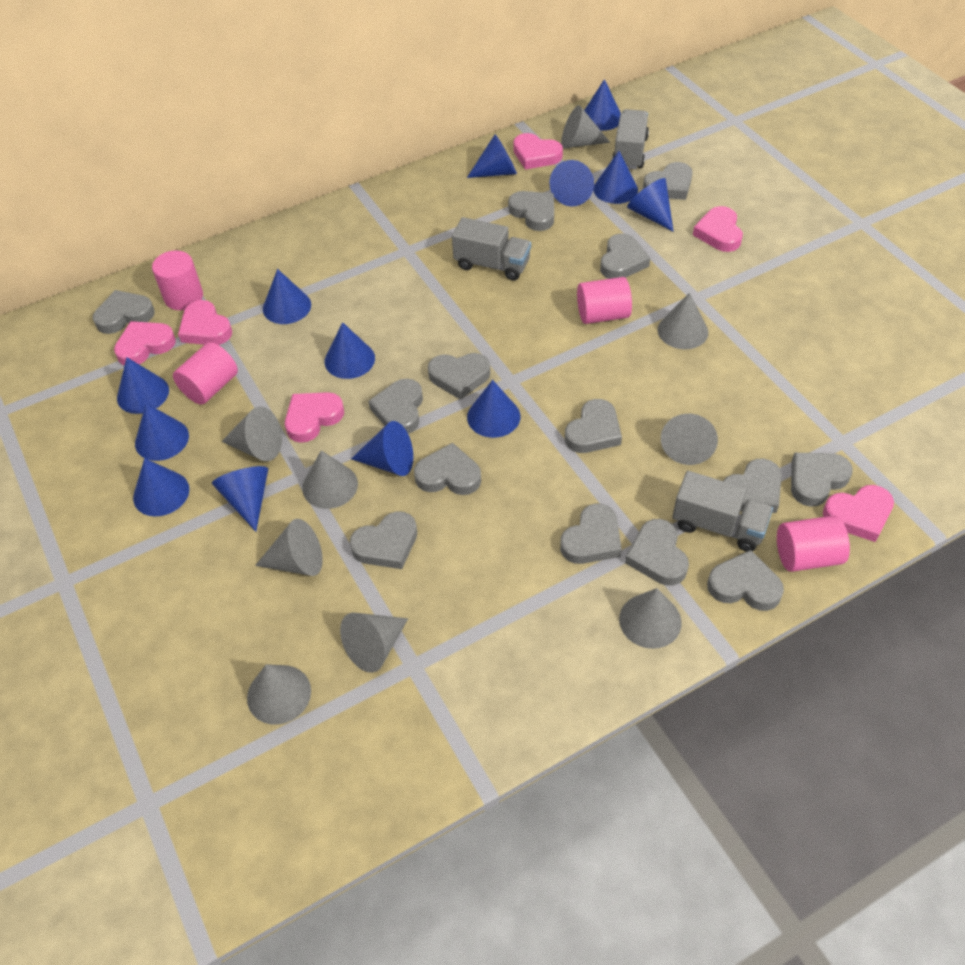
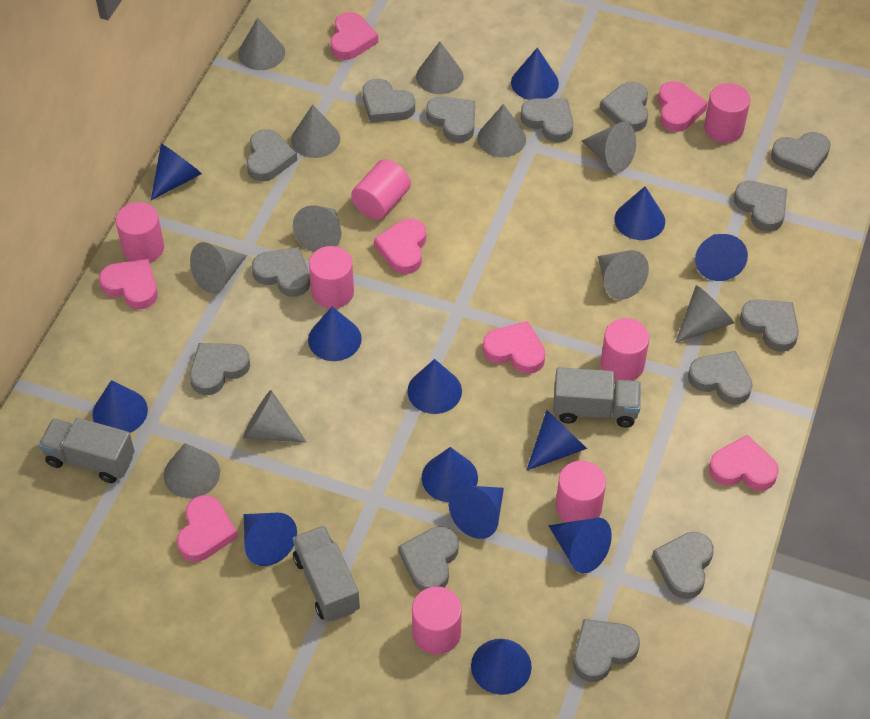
grey cone: [221,407,282,461] [247,664,311,725] [255,519,323,576] [302,450,358,509] [340,613,408,673] [561,105,610,148] [619,588,681,649] [658,293,708,349] [661,414,718,465] = 9 -> [164,443,220,498] [190,242,247,294] [238,18,285,70] [243,390,307,443] [291,105,340,158] [293,205,342,252] [416,42,464,94] [477,104,526,157] [581,122,636,172] [598,250,649,300] [675,285,734,343] = 11
pink cylinder: [152,250,203,310] [173,342,238,405] [577,277,632,324] [777,515,850,572] = 4 -> [116,202,164,263] [309,246,354,308] [351,159,411,220] [412,587,462,655] [556,461,606,523] [601,318,649,381] [704,83,750,143] = 7
pink heart: [114,321,176,366] [178,300,232,345] [285,392,344,443] [513,133,563,169] [693,206,743,252] [823,485,894,542] = 6 -> [99,259,158,309] [177,495,238,562] [330,12,378,60] [374,219,426,274] [483,321,546,374] [658,81,708,132] [709,435,779,491] = 7

